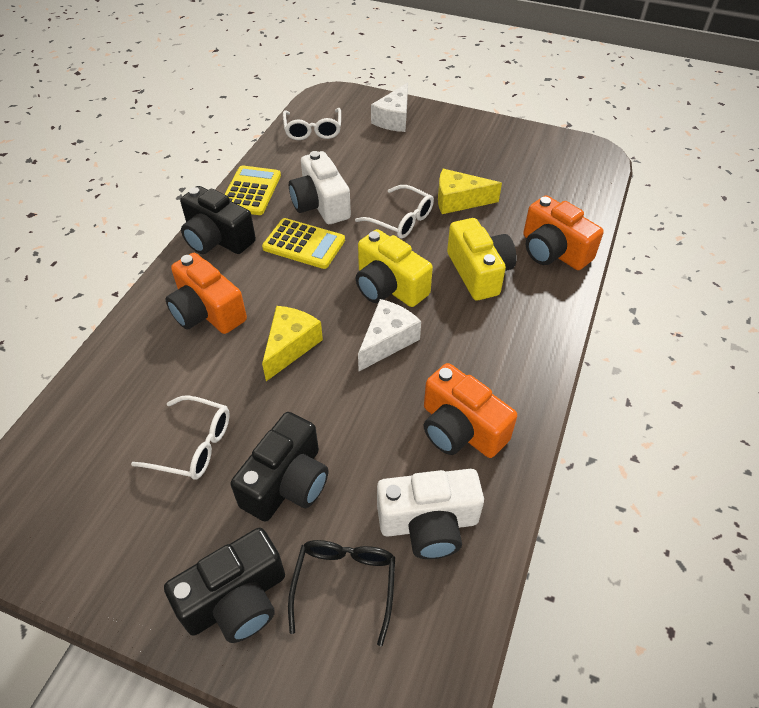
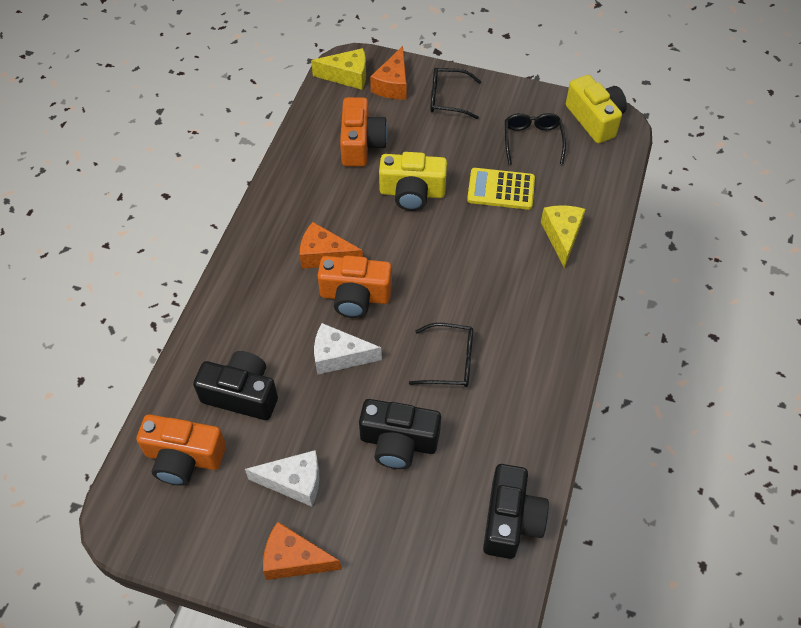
black glasses: [288,540,395,646] = 1 -> [409,323,473,387] [430,68,481,119] [505,113,566,165] = 3
orange cheese: none = 0 -> [263,522,341,580] [300,222,363,269] [370,46,406,100] = 3
white camera: [289,151,351,224] [377,469,484,559] = 2 -> none = 0
white glasses: [131,395,230,480] [283,108,341,140] [355,185,434,238] = 3 -> none = 0
yellow calculator: [225,165,281,215] [262,218,345,269] = 2 -> [467,168,535,210] = 1

